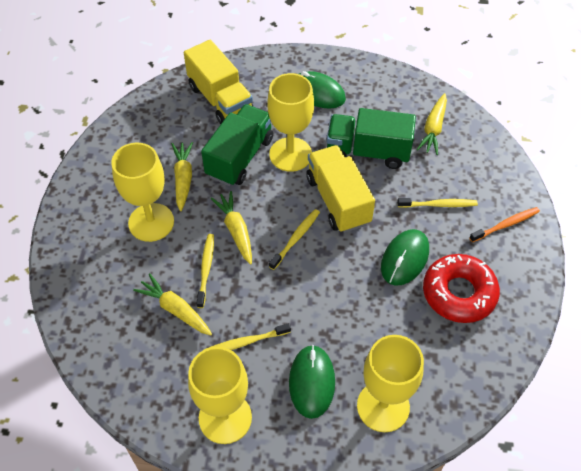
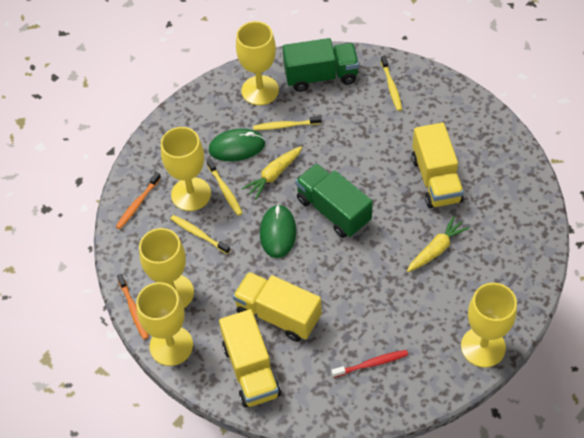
green mouse: [289,345,335,419] [299,71,346,108] [381,229,429,286] = 3 -> [209,129,265,161] [260,204,296,258] = 2
orange toothbrush: [469,207,540,242] = 1 -> [116,172,161,229] [117,274,149,340] = 2
red donut: [423,254,500,323] = 1 -> none = 0
red toothbrush: none = 0 -> [331,350,408,378] = 1
yellow carrot: [133,273,212,335] [172,142,193,211] [210,191,252,265] [417,93,447,155] = 4 -> [242,146,302,200] [407,216,470,272] = 2
yellow goblet: [111,143,174,242] [188,347,252,444] [267,73,314,172] [357,335,424,432] = 4 -> [136,282,193,366] [139,228,194,308] [161,127,211,211] [236,21,279,105] [461,283,517,367] = 5
yellow truck: [184,40,253,124] [306,145,375,233] = 2 -> [219,309,281,408] [233,272,322,342] [411,123,464,208] = 3

